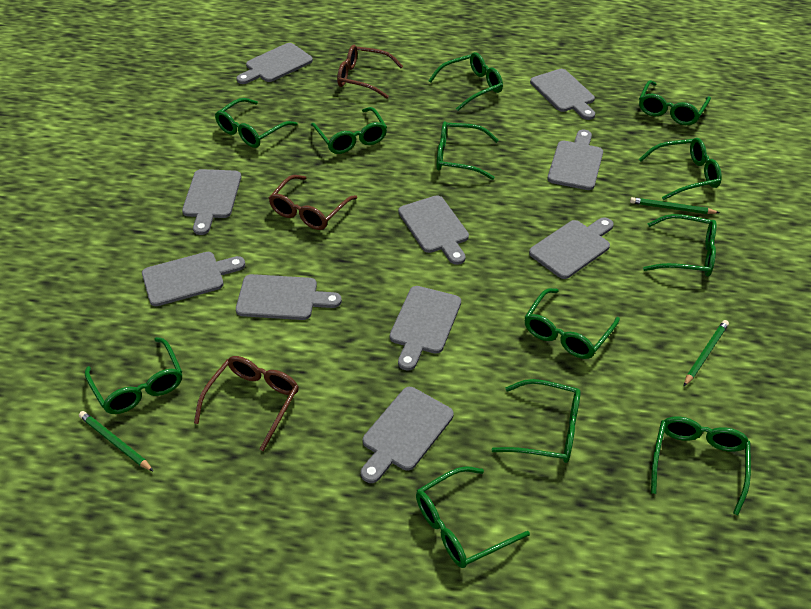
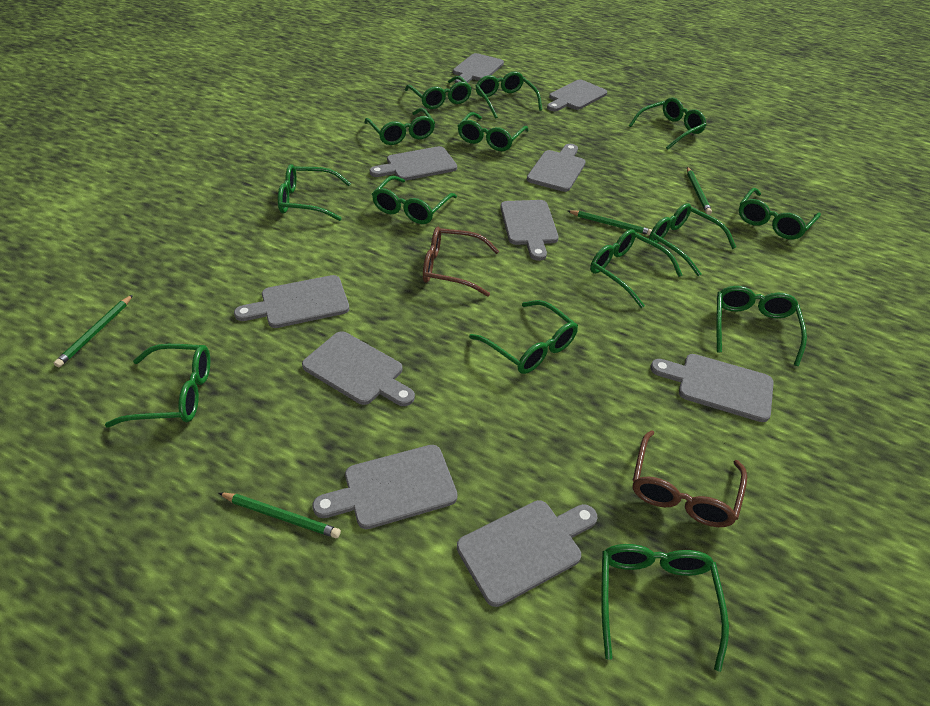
brown glasses: [194,356,299,451] [269,175,357,230] [337,45,403,99] = 3 -> [423,227,499,297] [633,430,747,527] = 2
green glasses: [85,337,182,414] [215,98,298,148] [311,107,387,154] [416,466,530,568] [428,52,503,111] [436,121,499,180] [491,379,581,463] [524,288,620,359] [639,80,711,125] [639,138,722,200] [643,214,716,277] [651,417,751,515] = 12 -> [105,344,210,427] [278,164,351,221] [364,108,435,145] [372,176,457,224] [405,76,472,109] [458,112,529,151] [469,300,578,374] [475,71,542,119] [590,229,682,308] [601,544,729,672] [629,98,706,150] [649,203,736,276] [716,286,807,366] [739,188,821,240] = 14
green pencil: [79,411,154,472] [630,197,720,214] [684,320,729,386] = 3 -> [54,295,133,367] [219,493,341,538] [568,210,652,235] [687,167,712,215] = 4

